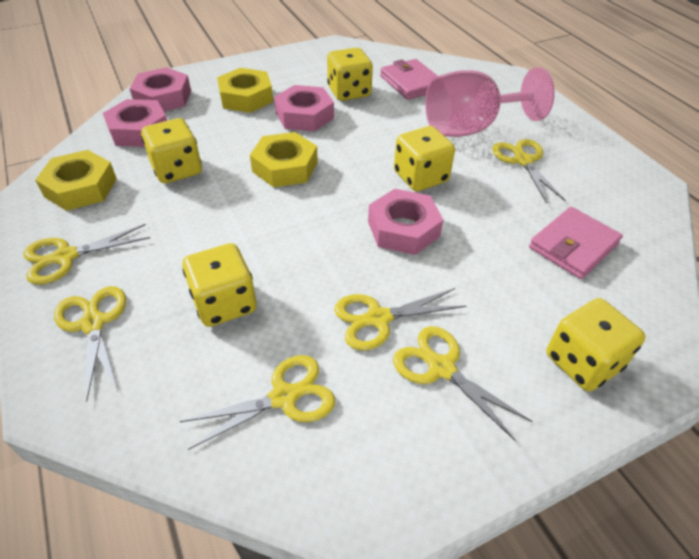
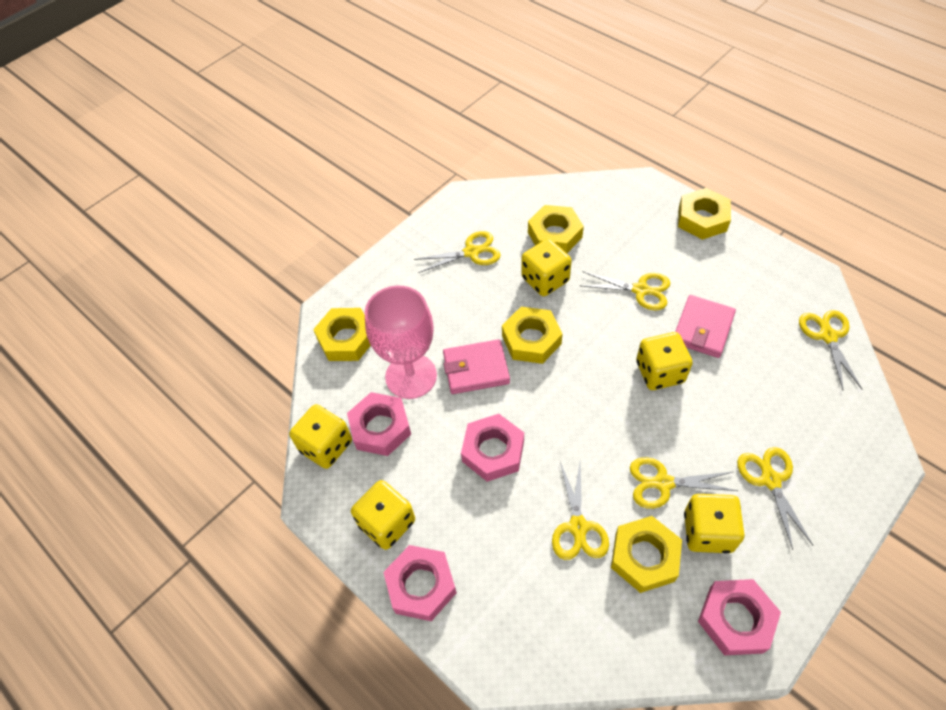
yellow nut: [35,150,117,211] [217,68,273,113] [250,132,318,187] = 3 -> [313,308,371,361] [502,307,563,364] [528,205,584,253] [611,516,682,593] [678,188,731,240] = 5

